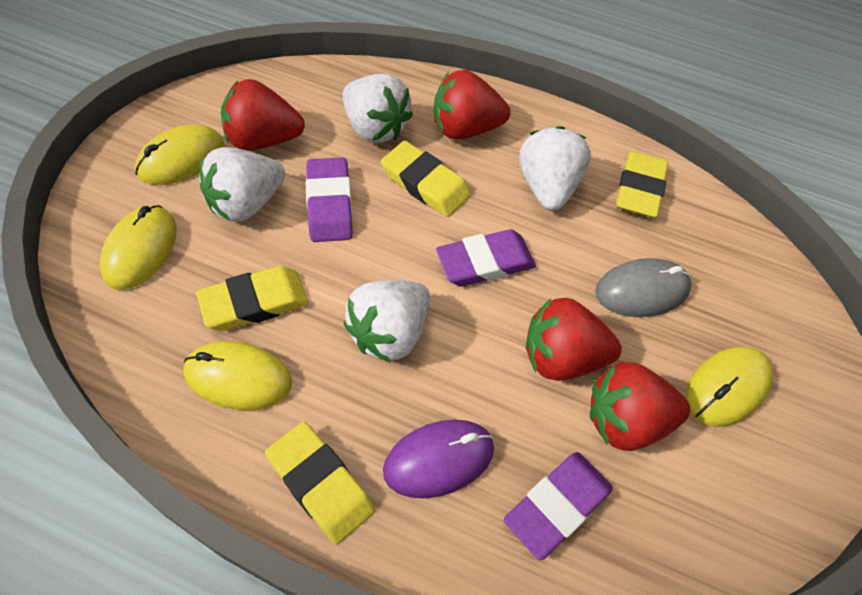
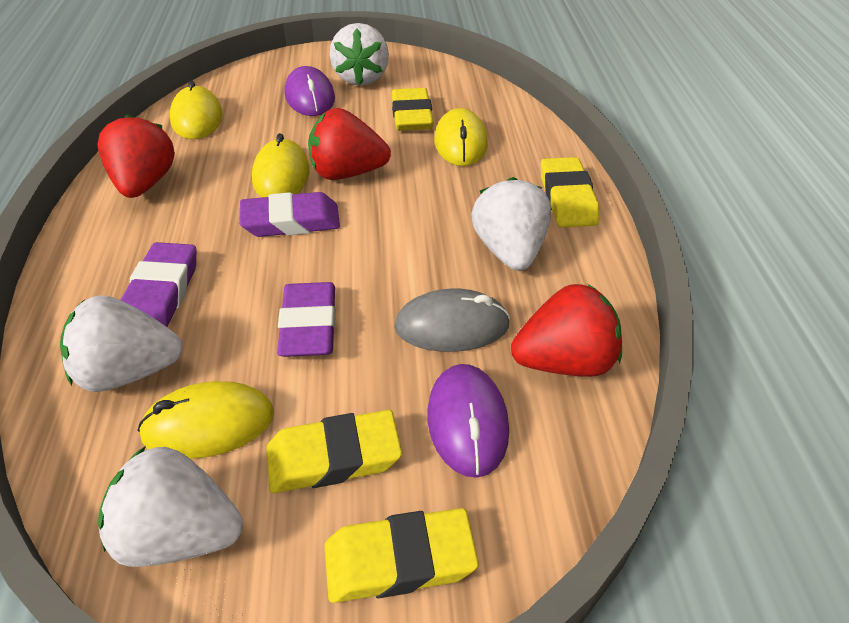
purple mouse: [383,420,494,499] = 1 -> [285,66,335,116] [427,364,509,478] = 2
red strawberry: [221,79,305,151] [434,70,510,139] [526,298,622,381] [590,362,690,451] = 4 -> [97,114,175,198] [308,108,391,180] [511,284,622,377] = 3

